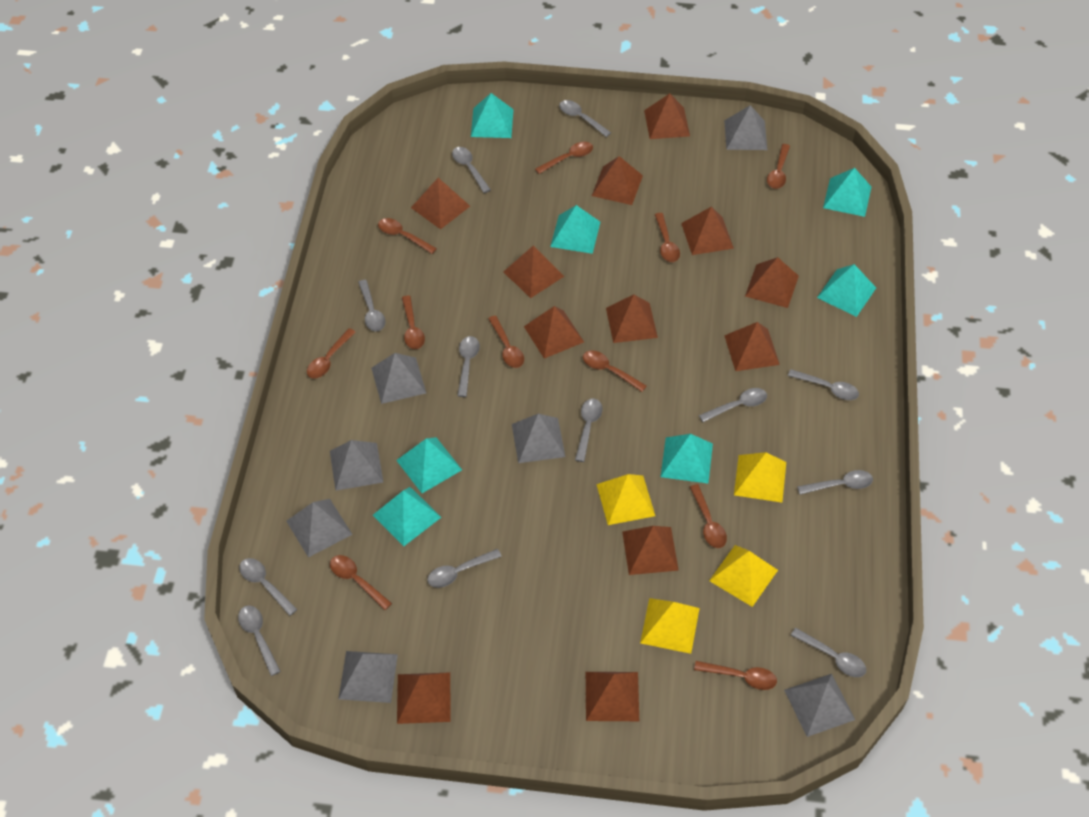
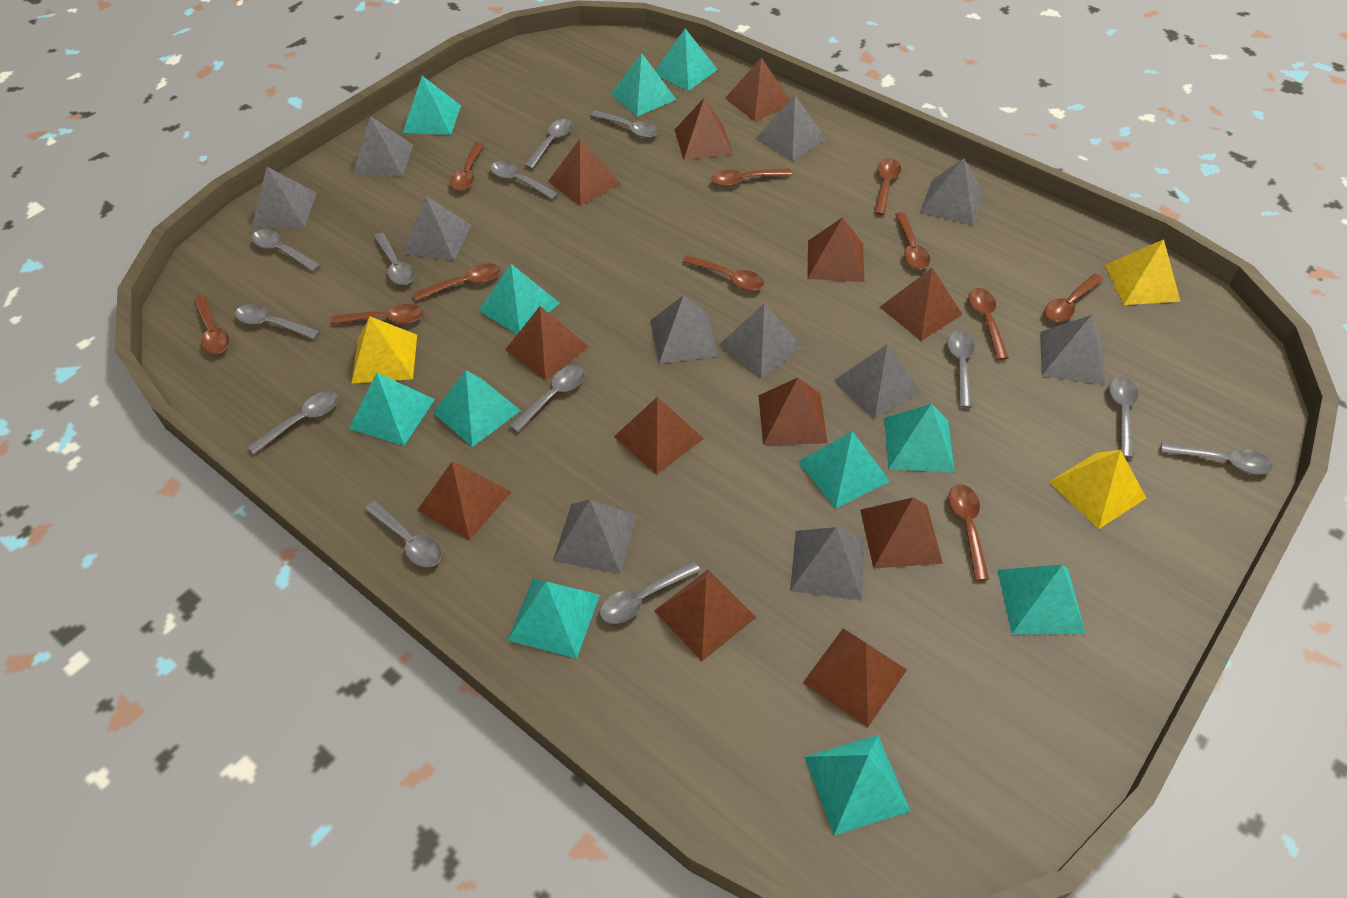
grey pyramid: [286,499,353,558] [330,440,383,491] [338,651,398,703] [371,353,426,404] [512,414,565,463] [724,105,767,150] [784,674,855,737] = 7 -> [251,167,317,228] [352,116,413,176] [402,196,471,261] [553,500,637,574] [650,295,718,364] [719,304,803,378] [756,95,826,161] [790,527,865,600] [834,344,921,420] [920,158,984,225] [1040,315,1105,385] = 11
grey spoon: [238,605,281,676] [239,558,298,616] [358,280,386,331] [427,549,502,588] [452,147,491,193] [457,336,480,397] [559,100,611,137] [575,399,603,462] [699,388,767,422] [788,369,859,400] [791,628,866,677] [797,470,873,495] = 12 -> [235,304,320,340] [248,391,339,454] [252,229,321,272] [365,501,442,567] [374,233,415,285] [490,161,558,200] [509,365,585,432] [524,119,573,169] [590,110,658,138] [600,560,701,624] [947,331,975,408] [1109,376,1138,458] [1161,442,1273,474] = 13
turquoise pyramid: [373,487,441,546] [396,437,462,493] [471,93,514,138] [550,205,600,254] [661,434,713,484] [817,264,876,317] [823,168,871,217] = 7 -> [349,373,435,446] [403,76,461,135] [433,370,521,447] [478,264,560,334] [507,578,600,658] [610,53,677,116] [655,29,718,91] [798,431,890,509] [805,735,911,835] [884,403,955,472] [998,565,1086,634] = 11
yellow pyramid: [596,474,655,525] [640,598,700,654] [709,545,778,607] [734,452,786,503] = 4 -> [352,317,417,383] [1049,450,1146,529] [1105,239,1181,305] = 3

